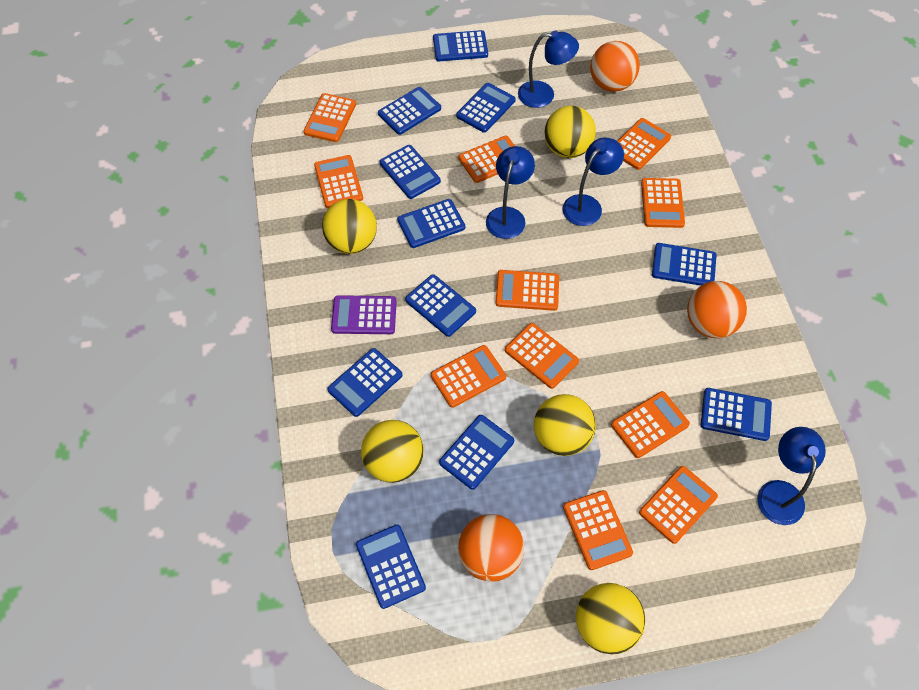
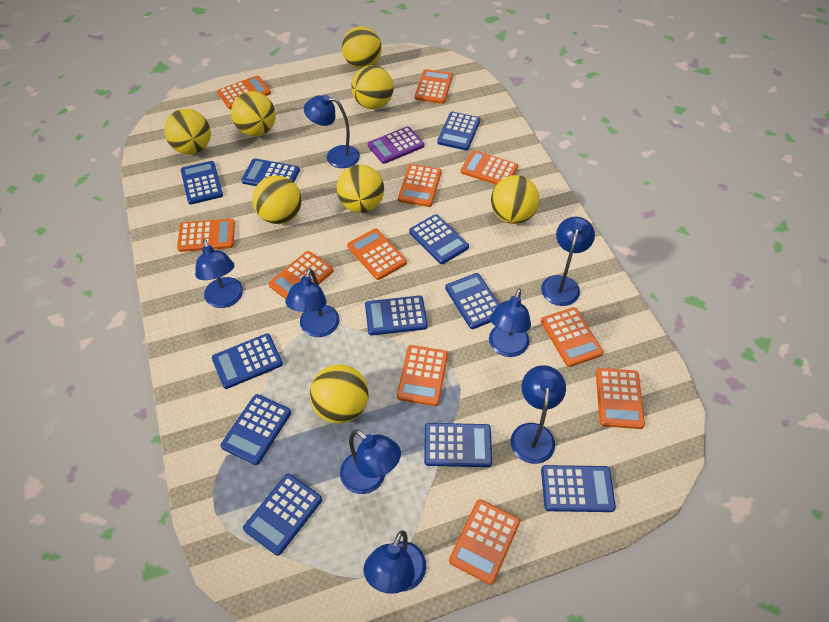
blue lamp: [486,146,535,239] [518,31,579,108] [563,138,624,226] [757,427,826,525] = 4 -> [195,239,243,308] [285,269,340,337] [304,95,360,168] [340,430,401,494] [363,530,426,594] [489,289,531,357] [511,365,566,464] [541,217,595,306] = 8
orange ball: [458,514,524,582] [590,41,640,92] [687,281,747,338] = 3 -> none = 0
yellow ball: [322,199,377,254] [361,420,424,483] [534,394,596,456] [544,106,596,158] [576,583,645,655] = 5 -> [164,109,211,154] [231,91,276,136] [253,175,302,224] [310,364,369,423] [337,164,384,213] [342,26,382,69] [351,65,394,109] [491,175,539,224] = 8

